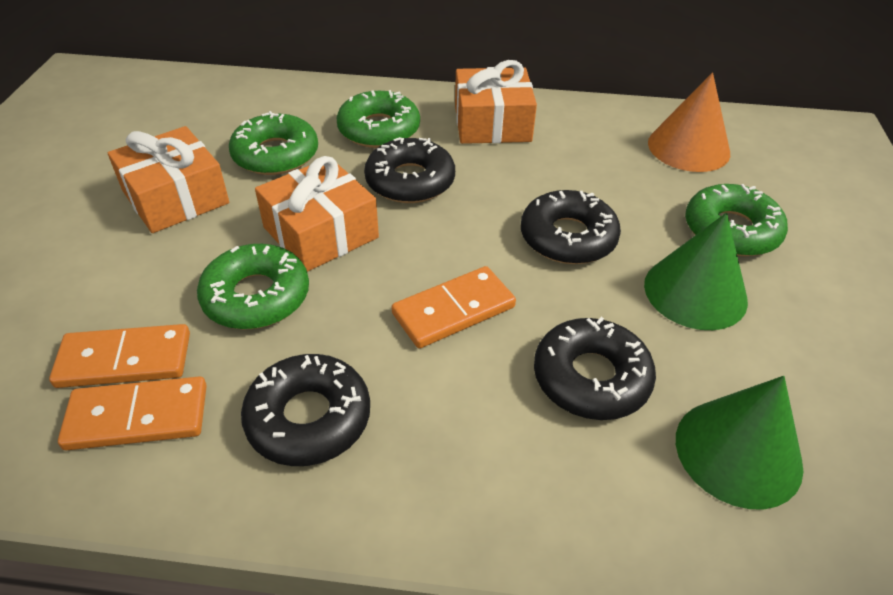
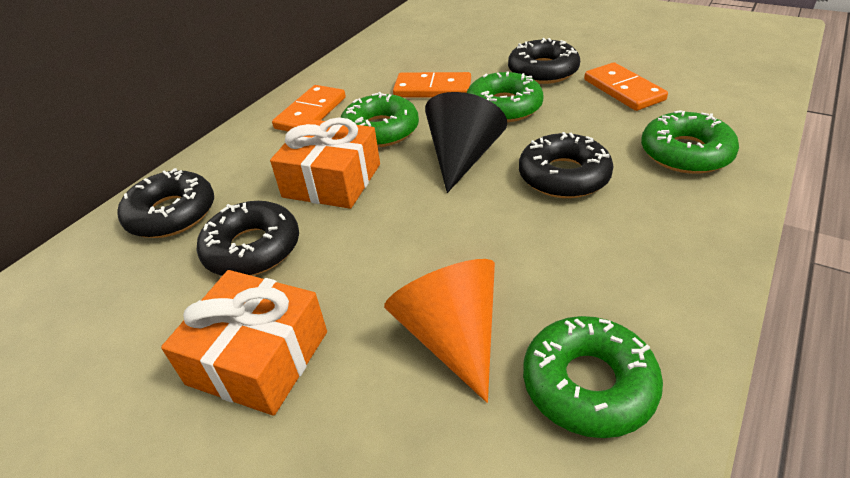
black cone: none = 0 -> [425,92,507,193] = 1
green cone: [644,213,748,330] [676,376,803,510] = 2 -> none = 0
orange gift: [108,126,229,233] [255,156,379,272] [455,60,537,144] = 3 -> [161,270,327,416] [270,117,380,209] = 2

